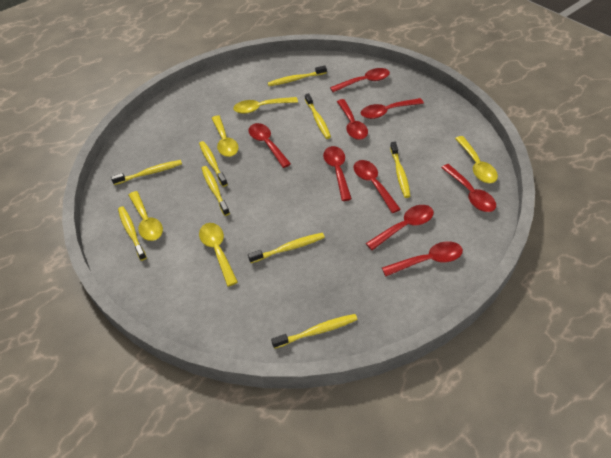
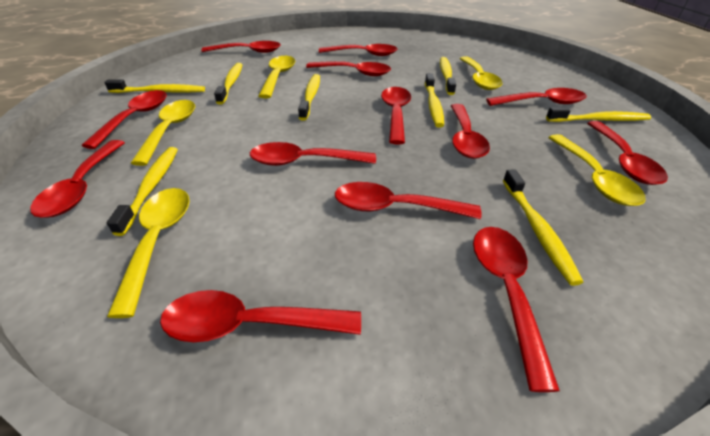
red spoon: [248,123,291,168] [323,146,352,201] [330,68,390,92] [337,99,368,140] [354,160,401,213] [361,98,424,119] [366,205,434,250] [382,241,463,276] [441,164,496,212] = 9 -> [30,140,125,218] [82,90,167,149] [160,290,361,342] [202,41,281,53] [250,142,376,166] [306,61,391,76] [319,44,397,56] [335,182,481,219] [381,87,411,144] [451,104,490,159] [473,227,560,392] [486,88,587,106] [587,121,668,185] = 13
yellow toothbrush: [111,160,182,185] [118,206,147,261] [199,141,228,187] [201,166,230,216] [248,233,325,263] [268,65,327,86] [271,314,357,349] [305,93,331,139] [390,142,411,198] = 9 -> [104,79,205,93] [107,147,178,236] [214,63,242,105] [298,74,320,121] [425,73,444,128] [440,57,456,95] [503,169,583,286] [546,107,651,122] = 8

